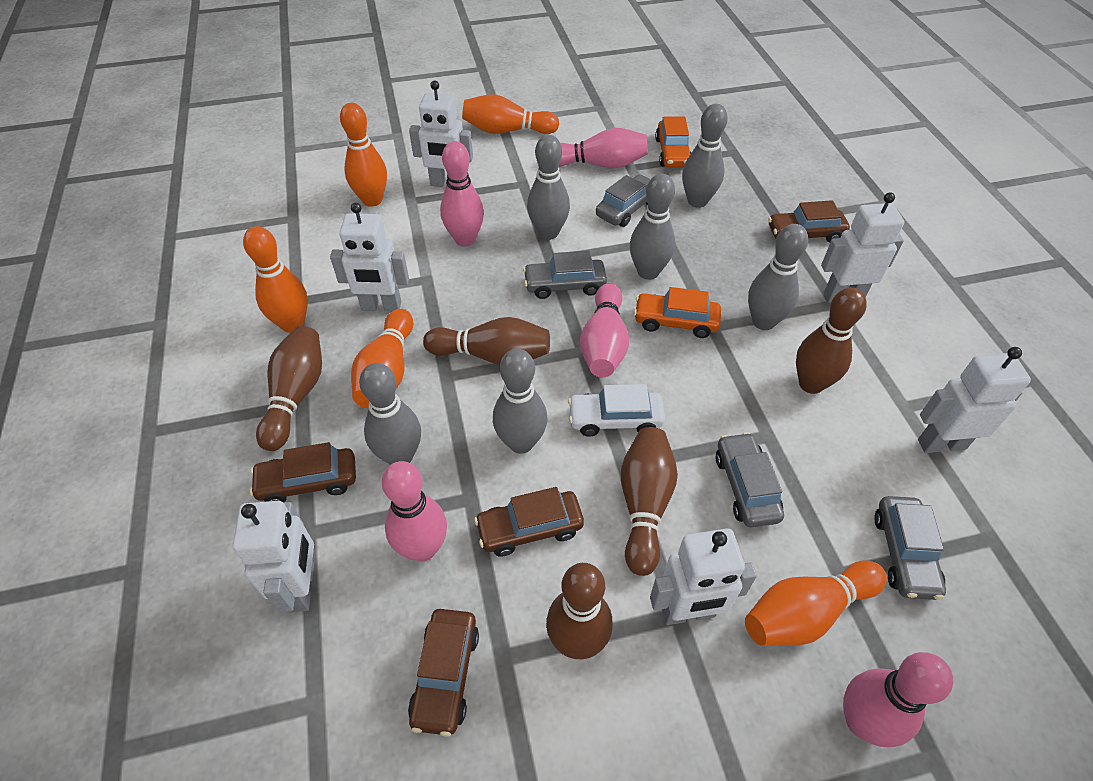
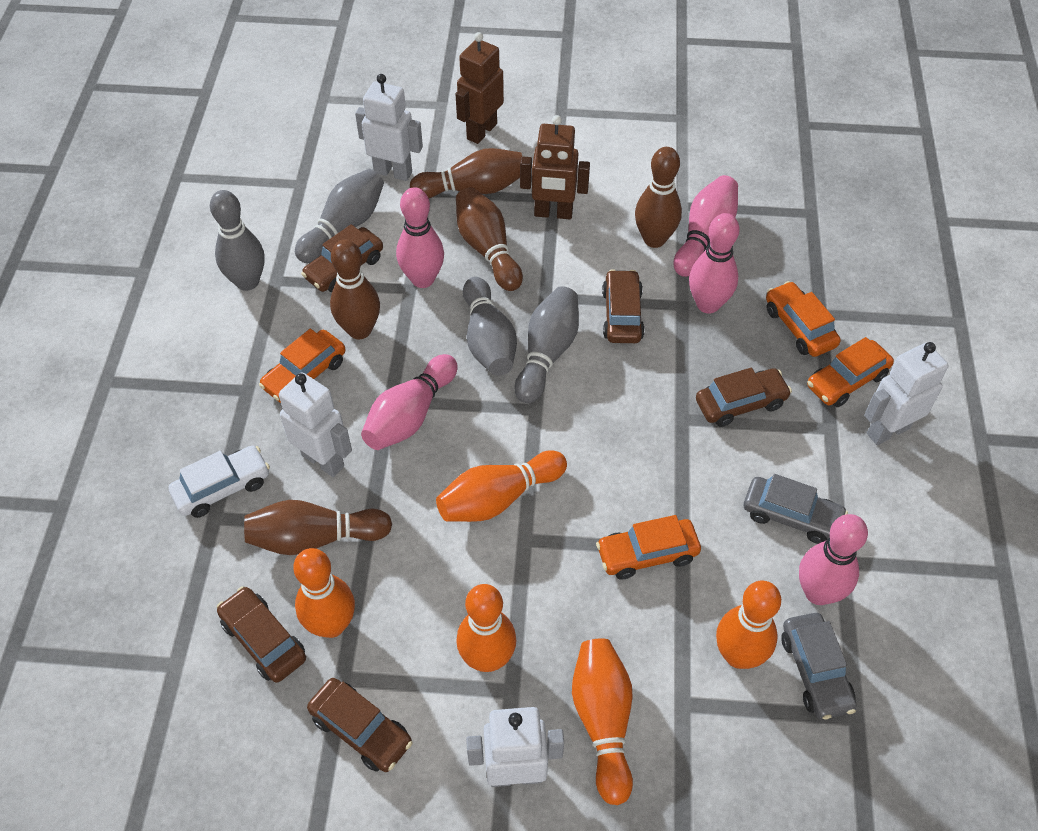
brown car: [250,442,356,503] [408,609,479,737] [474,487,584,557] [768,200,850,243] = 4 -> [217,586,306,683] [301,224,383,292] [307,678,413,772] [602,269,645,343] [696,368,792,427] = 5
brown robot: none = 0 -> [455,32,504,144] [520,115,590,219] = 2
grey bowling pin: [359,363,421,465] [493,349,547,454] [527,135,570,240] [630,174,675,280] [682,104,728,208] [748,224,808,330] = 6 -> [210,190,265,291] [295,169,384,263] [463,277,517,376] [515,286,579,403] = 4
grey car: [523,251,607,299] [596,175,651,227] [715,432,784,527] [874,496,946,600] = 4 -> [744,474,848,544] [781,613,857,719] = 2
orange car: [634,287,721,338] [655,116,692,167] = 2 -> [259,329,345,403] [596,515,701,580] [766,281,841,357] [807,337,894,407] = 4
white robot: [232,501,314,612] [330,203,409,312] [409,81,473,187] [650,528,757,625] [821,192,904,303] [918,347,1031,453] = 6 -> [279,372,352,477] [355,74,423,181] [466,707,564,787] [864,342,949,445] = 4

